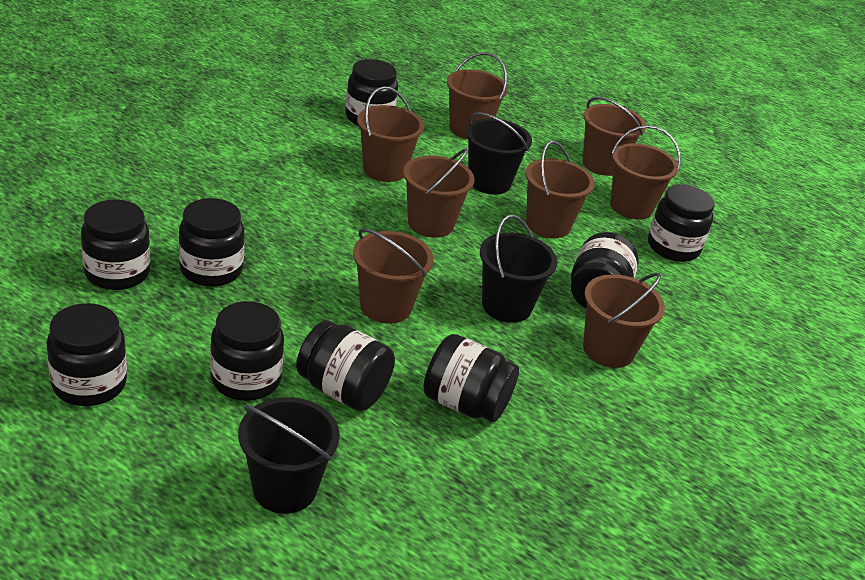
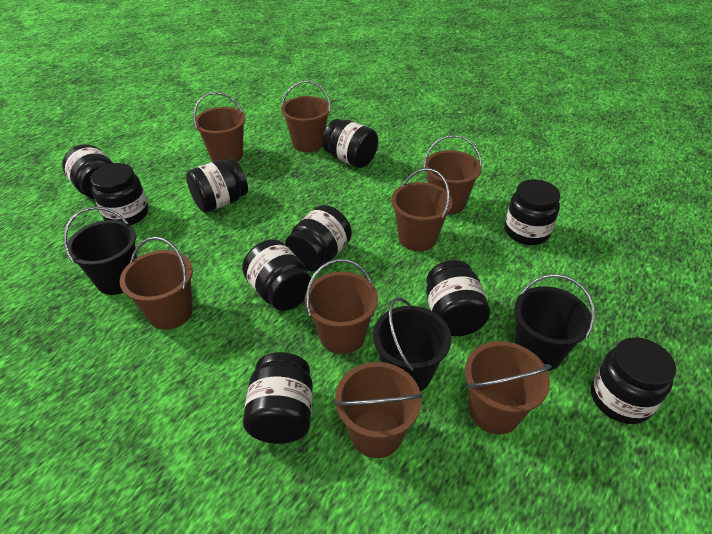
black jar: [47,303,127,406] [81,200,150,290] [179,198,245,287] [210,301,284,401] [296,320,395,411] [345,59,398,126] [423,334,519,422] [571,232,639,308] [648,184,715,262] = 9 -> [62,144,113,200] [90,163,148,225] [186,158,248,213] [242,239,311,311] [243,352,313,444] [285,205,352,271] [322,119,378,168] [426,260,490,336] [505,179,560,245] [591,337,676,424] = 10

